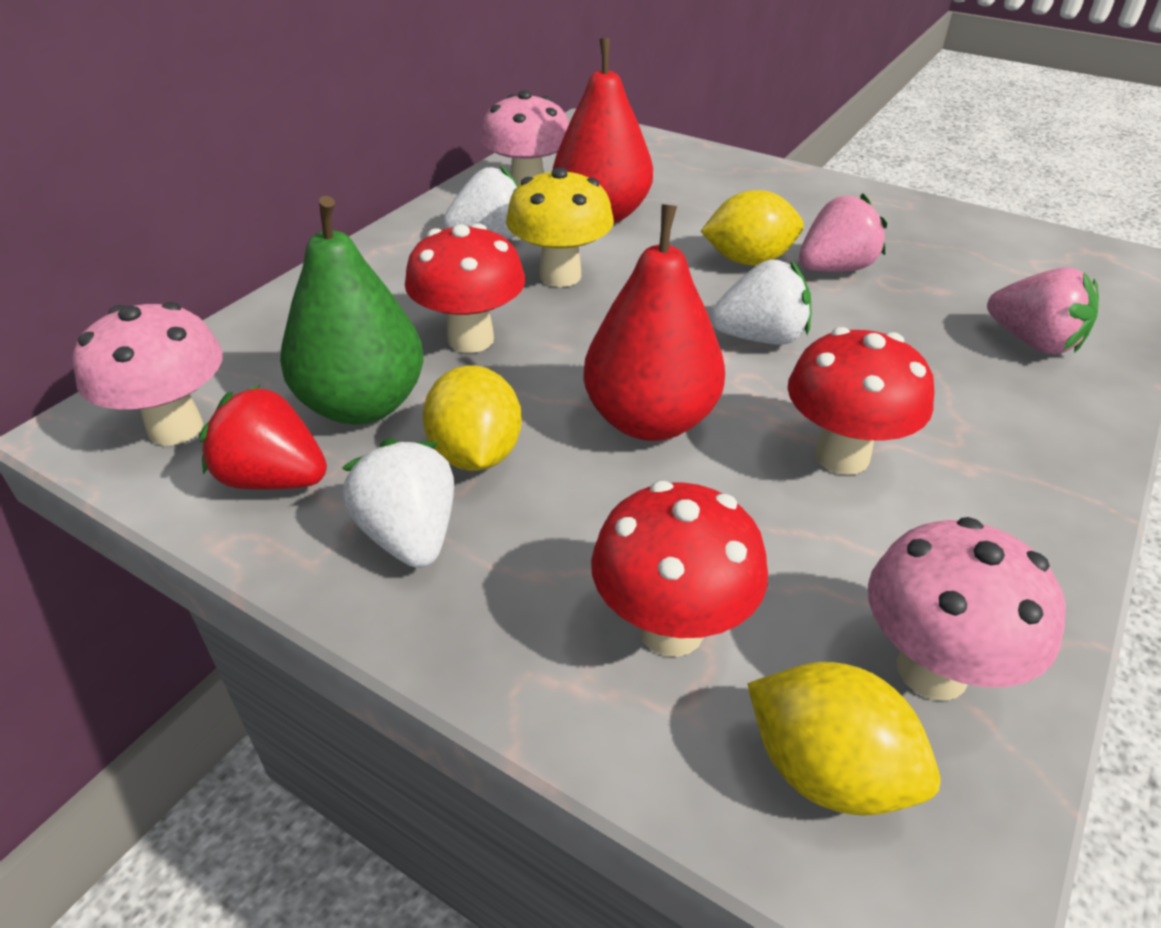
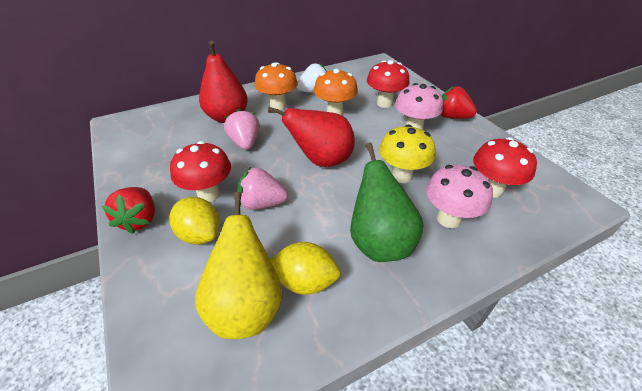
orange mushroom: none = 0 -> [255,63,298,110] [314,69,358,115] = 2
pink mushroom: [72,302,223,446] [480,90,569,185] [868,517,1066,701] = 3 -> [395,83,443,130] [426,165,493,228] = 2
red strawberry: [199,385,327,489] = 1 -> [102,187,155,234] [441,86,477,119] = 2
white strawberry: [342,438,454,568] [443,166,519,239] [710,259,812,345] = 3 -> [297,63,327,93] = 1
yellow lemon: [423,365,522,471] [701,190,804,265] [747,662,940,816] = 3 -> [169,197,220,245] [270,242,341,295] = 2
yellow pear: none = 0 -> [195,192,282,339] = 1

